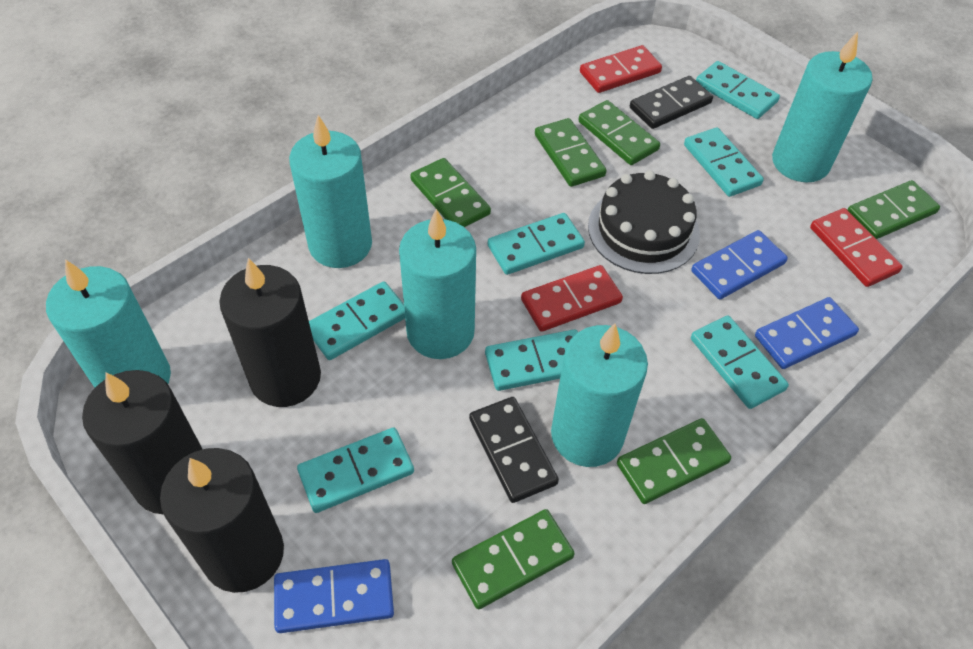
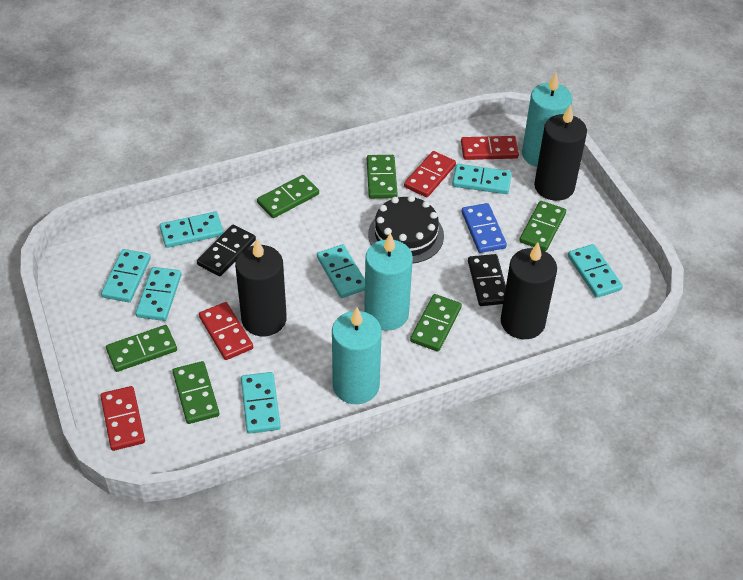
blue domino: [274,559,394,633] [691,230,788,299] [755,297,859,369] = 3 -> [462,203,507,253] = 1
red domino: [521,265,623,332] [580,45,662,93] [810,208,903,287] = 3 -> [100,386,145,451] [199,302,253,360] [404,151,456,197] [461,136,519,160] = 4
turquoise candle: [46,259,171,388] [289,115,372,268] [399,209,476,359] [551,323,648,467] [772,32,872,182] = 5 -> [332,307,382,404] [364,233,413,331] [522,73,573,167] = 3

